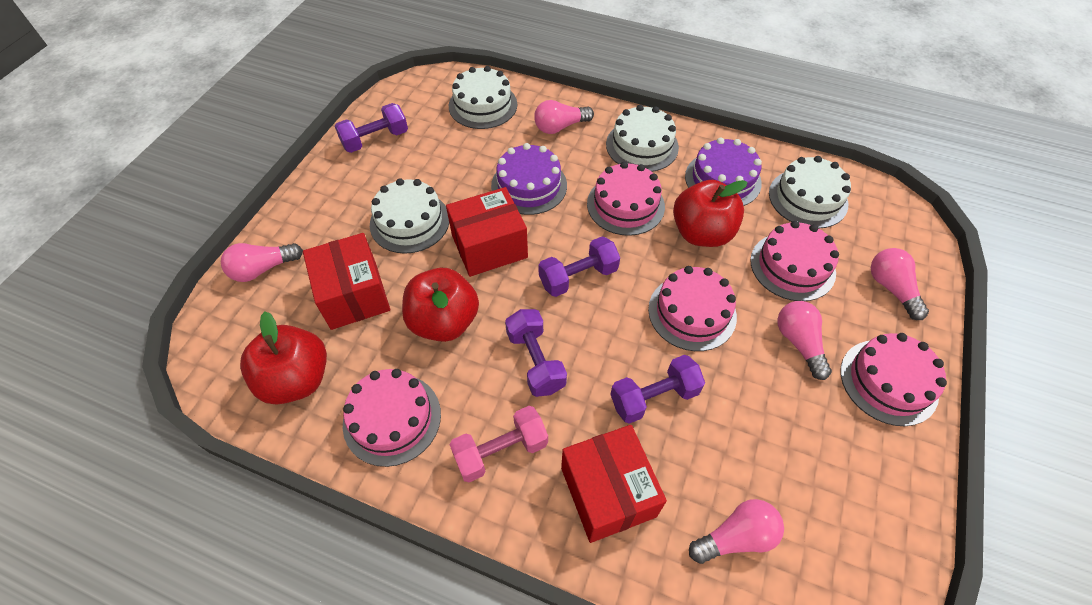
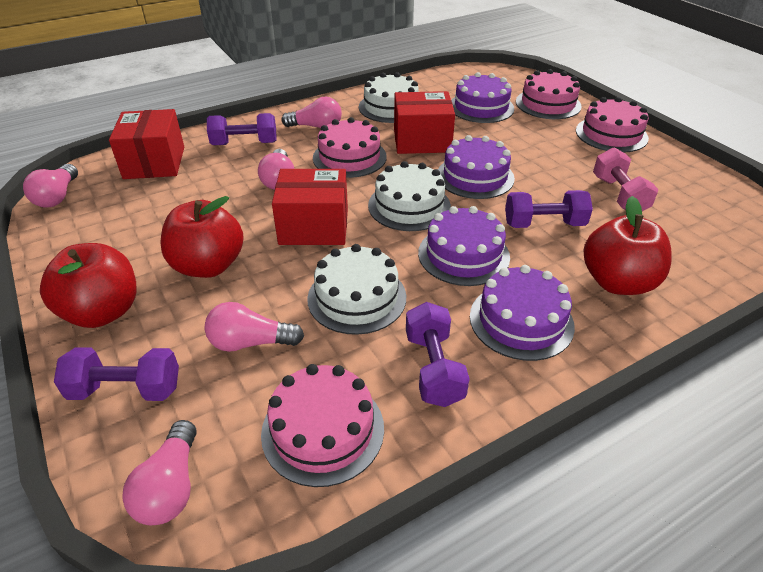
pink cake: [343,369,441,467] [587,162,665,236] [648,266,737,351] [750,221,839,301] [841,333,947,426] = 5 -> [261,364,384,487] [313,117,387,178] [516,69,582,119] [576,97,649,153] = 4
purple cake: [491,143,567,215] [685,137,762,206] = 2 -> [418,206,510,286] [438,135,515,199] [451,72,515,123] [470,265,575,361] = 4
white cake: [370,178,449,254] [449,66,517,129] [606,105,679,172] [769,156,851,228] = 4 -> [307,244,406,335] [359,72,419,123] [368,161,451,231] = 3

